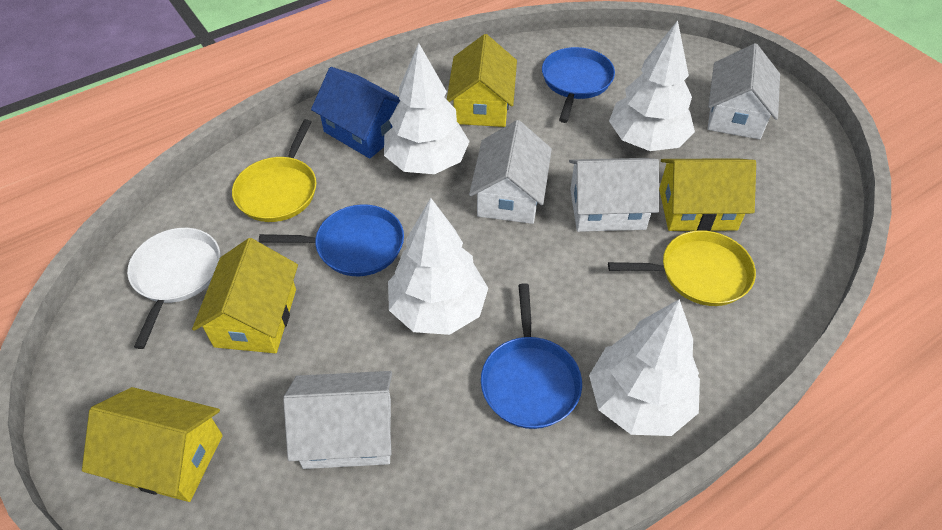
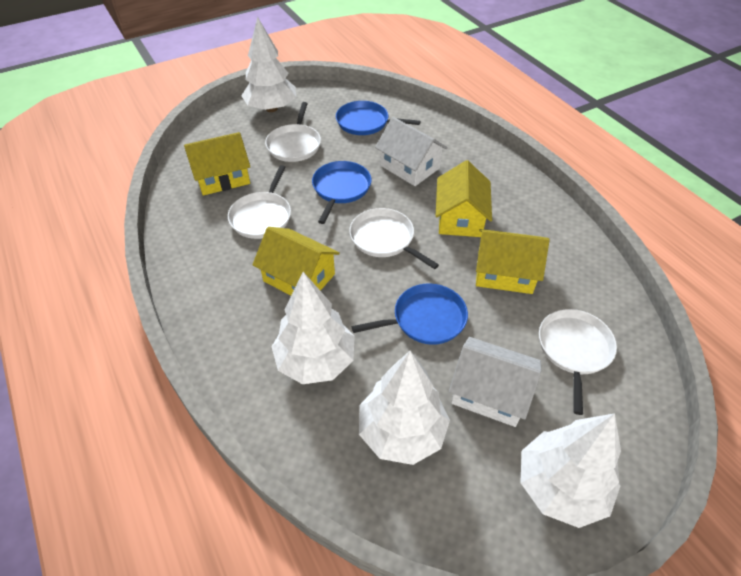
blue house: [311,67,401,159] = 1 -> none = 0
white house: [283,371,392,469] [469,120,552,224] [569,158,659,232] [708,43,780,139] = 4 -> [375,117,448,186] [449,337,541,427] = 2
white pan: [127,228,220,349] = 1 -> [228,165,291,239] [265,102,321,162] [349,208,439,269] [539,309,617,415] = 4
yellow pan: [232,119,316,222] [608,230,756,306] = 2 -> none = 0

